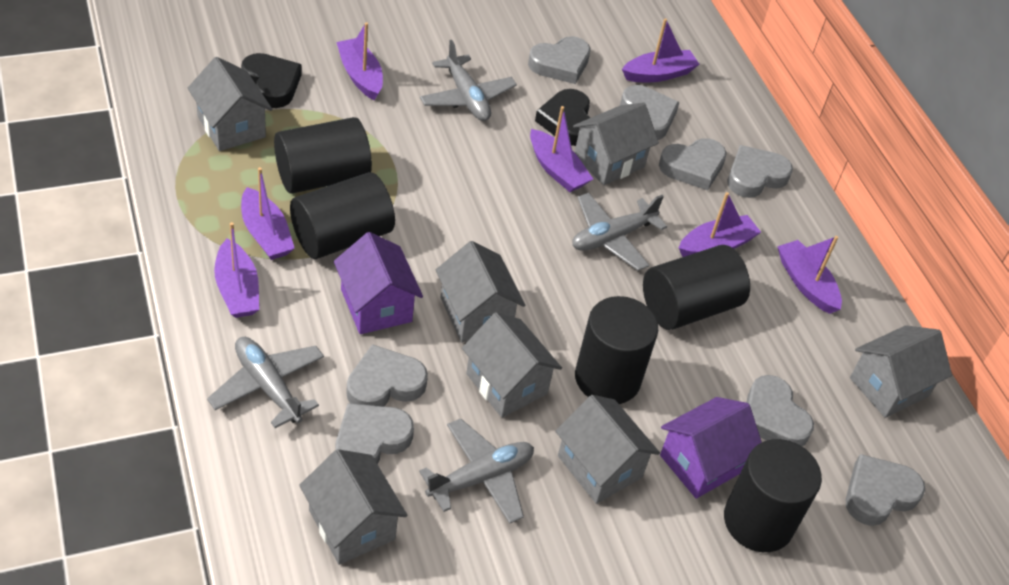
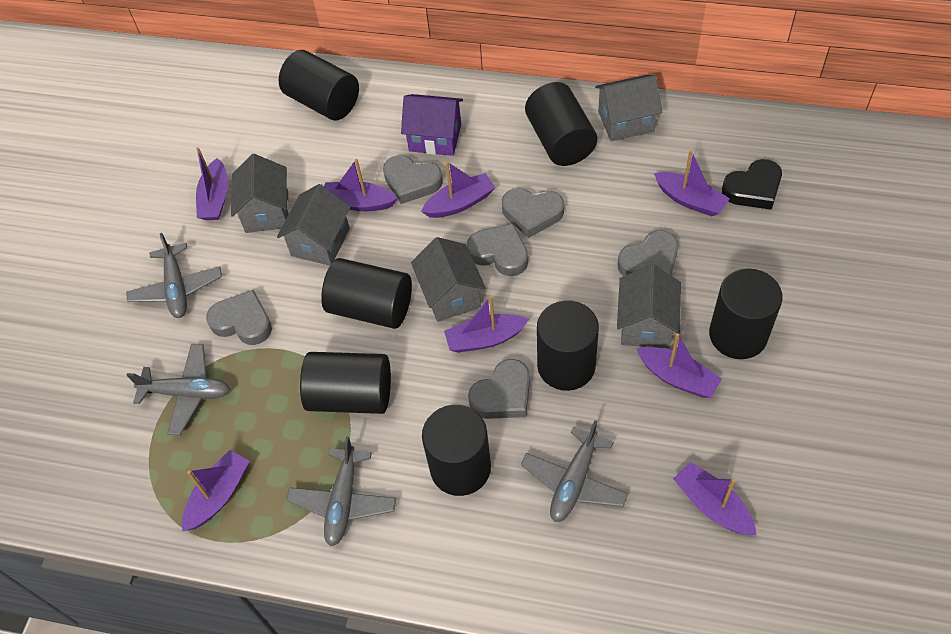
black cylinder: [274,117,372,194] [290,172,395,259] [575,296,658,404] [643,245,750,330] [724,439,822,552] = 5 -> [279,50,359,121] [300,352,391,414] [321,258,412,329] [422,405,491,496] [525,82,597,166] [537,300,599,391] [709,269,783,359] = 7
black heart: [241,53,301,108] [535,89,590,146] = 2 -> [722,159,782,210] = 1
grey heart: [335,403,414,464] [346,344,428,406] [528,36,591,84] [620,85,680,140] [659,138,727,190] [728,145,793,198] [746,375,814,446] [846,454,925,526] = 8 -> [206,290,272,345] [383,155,443,204] [467,223,528,276] [468,359,530,419] [502,188,564,238] [618,231,678,276] = 6
grey house: [188,57,272,151] [299,449,407,565] [436,241,525,343] [462,312,562,418] [555,395,660,504] [573,102,659,186] [850,325,952,418] = 7 -> [231,154,289,233] [277,184,351,266] [411,237,486,322] [595,75,662,141] [617,264,681,349] = 5
purple boat: [214,222,259,318] [241,167,295,260] [336,22,383,100] [530,106,593,192] [622,18,699,82] [679,192,761,257] [777,236,842,314] = 7 -> [182,450,250,531] [196,147,228,220] [324,159,398,211] [421,161,496,218] [444,296,529,353] [637,333,722,398] [654,150,730,216] [673,462,757,535] = 8
purple house: [334,232,423,334] [660,397,762,499] = 2 -> [401,94,463,156] = 1

